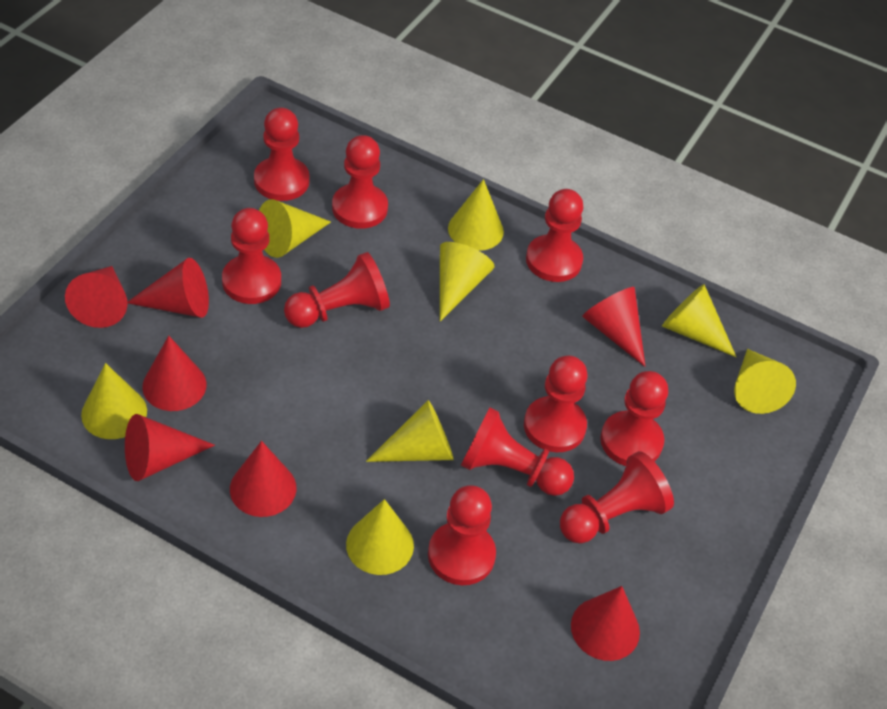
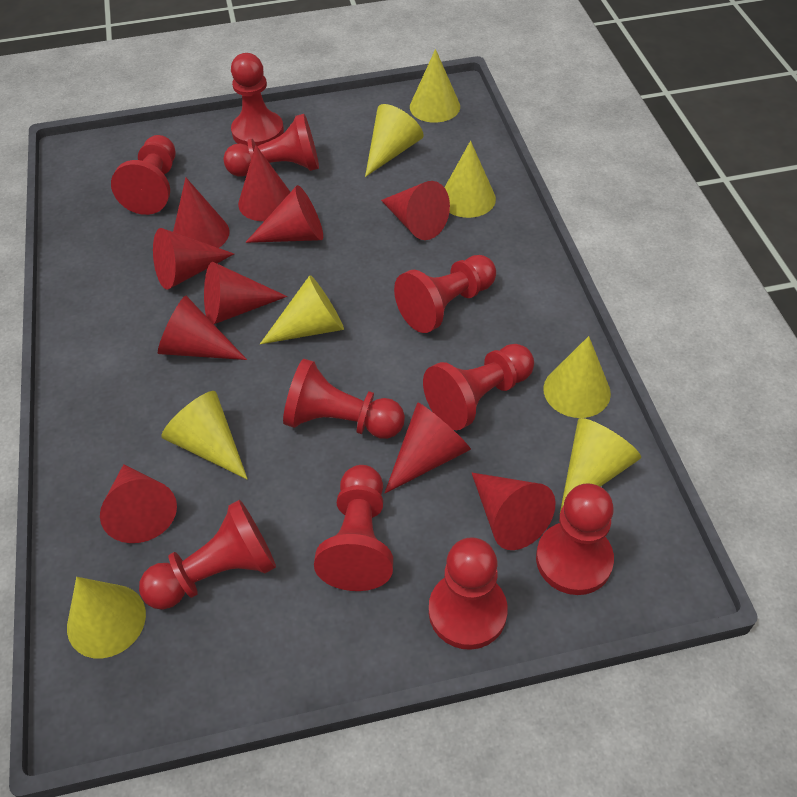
red cone: [65,266,127,328] [125,414,215,481] [127,258,209,318] [142,336,206,411] [230,441,296,517] [571,586,640,661] [582,287,646,367] = 7 -> [100,464,177,543] [153,228,234,289] [158,296,247,360] [173,177,229,248] [204,262,287,324] [238,145,290,221] [245,185,323,243] [381,181,450,240] [385,402,471,493] [472,473,556,550] = 10

